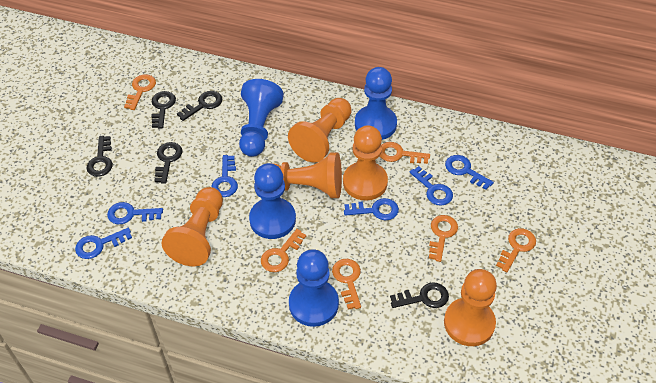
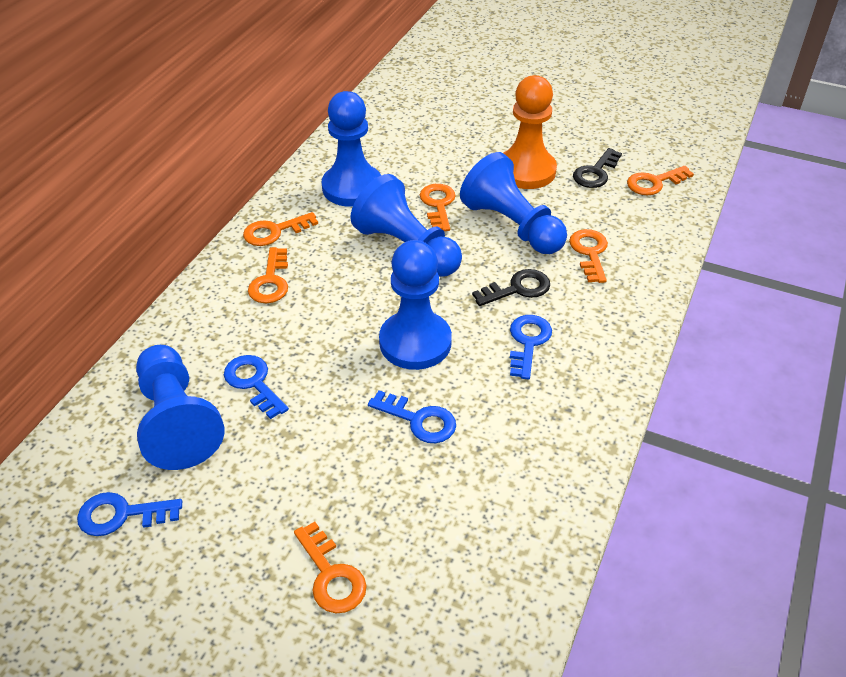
black key: [86,136,113,177] [151,91,176,129] [154,142,183,184] [177,91,222,121] [390,282,449,308] = 5 -> [472,269,550,306] [573,148,622,188] = 2
blue key: [75,227,132,259] [107,202,163,224] [212,155,238,197] [344,198,399,220] [409,166,453,206] [445,155,494,190] = 6 -> [77,492,182,536] [224,355,289,419] [368,390,456,443] [510,315,552,380] = 4
blue pawn: [239,79,284,157] [249,163,296,239] [289,249,339,327] [355,67,397,140] = 4 -> [136,345,225,470] [322,91,381,207] [350,174,462,276] [379,240,452,370] [460,152,567,254] = 5
orange pawn: [162,187,223,266] [271,152,342,198] [288,98,352,163] [343,125,388,200] [444,269,497,346] = 5 -> [503,75,557,189] = 1

